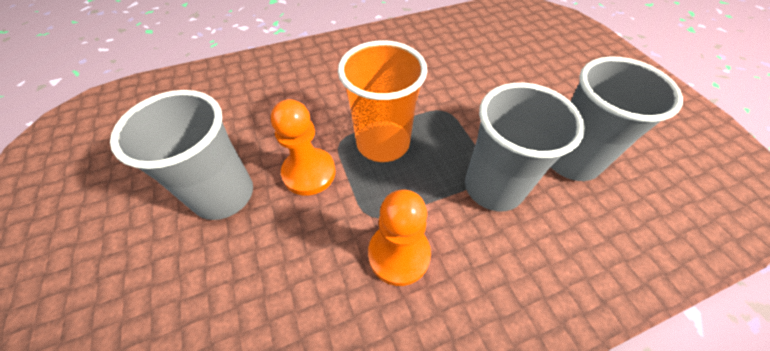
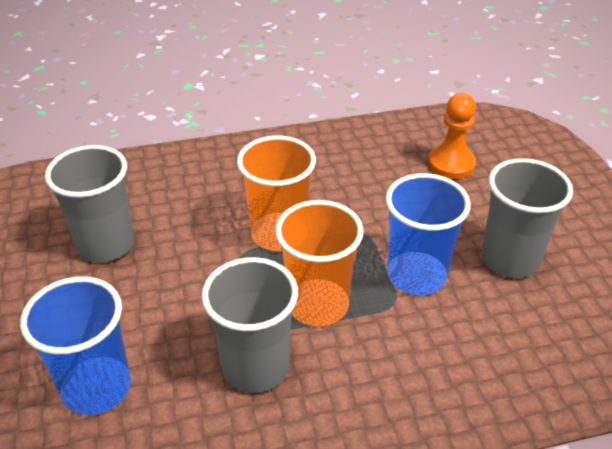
blue cup: none = 0 -> [20,276,131,415] [385,173,471,295] = 2
orange cup: [338,41,427,162] = 1 -> [237,136,316,251] [275,200,364,326] = 2
orange pawn: [271,99,336,195] [368,190,431,286] = 2 -> [428,93,476,179] = 1

